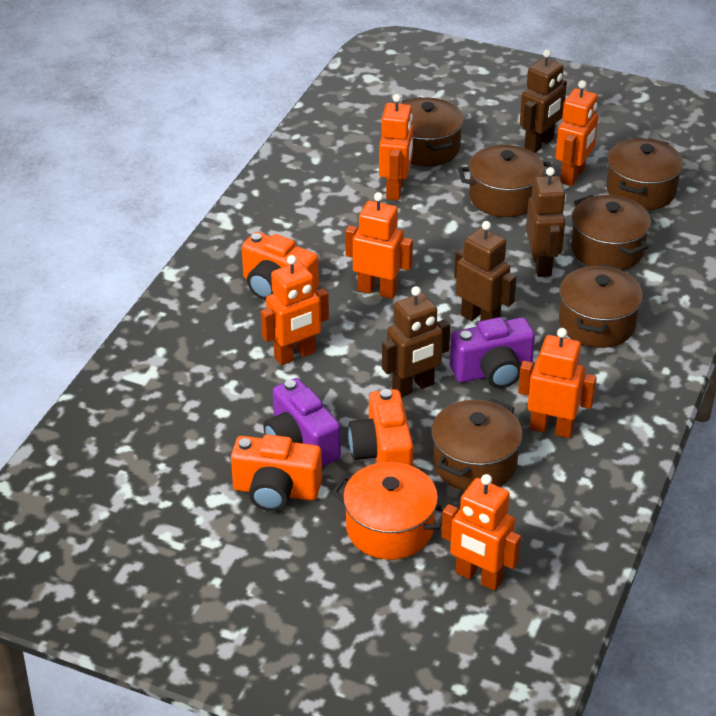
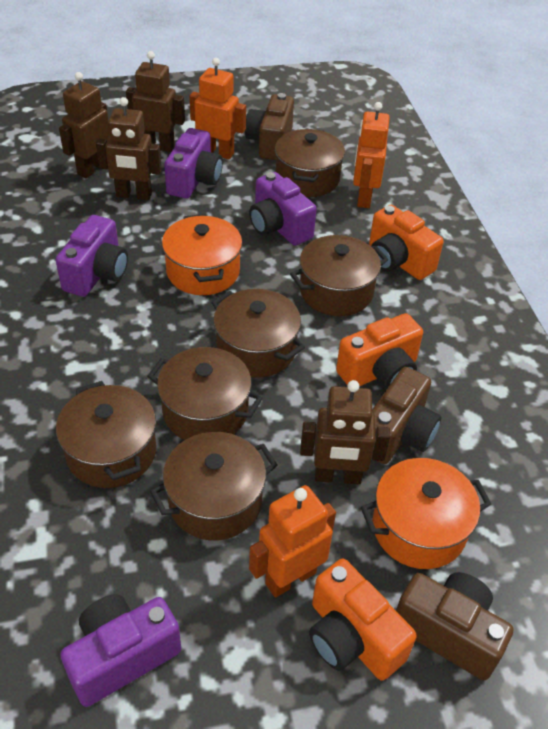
brown camera: none = 0 -> [245,93,294,160] [372,367,441,464] [396,572,514,680] = 3
orange pot: [332,462,445,560] = 1 -> [162,214,242,295] [361,458,491,569] = 2
orange robot: [261,255,329,365] [345,192,413,299] [379,94,413,200] [441,474,521,591] [518,328,597,438] [555,80,598,186] = 6 -> [190,58,246,159] [249,485,336,598] [353,102,390,208] = 3
purple camera: [263,378,341,467] [450,317,535,388] = 2 -> [56,215,128,297] [60,594,181,707] [164,128,223,199] [249,172,317,246] = 4

